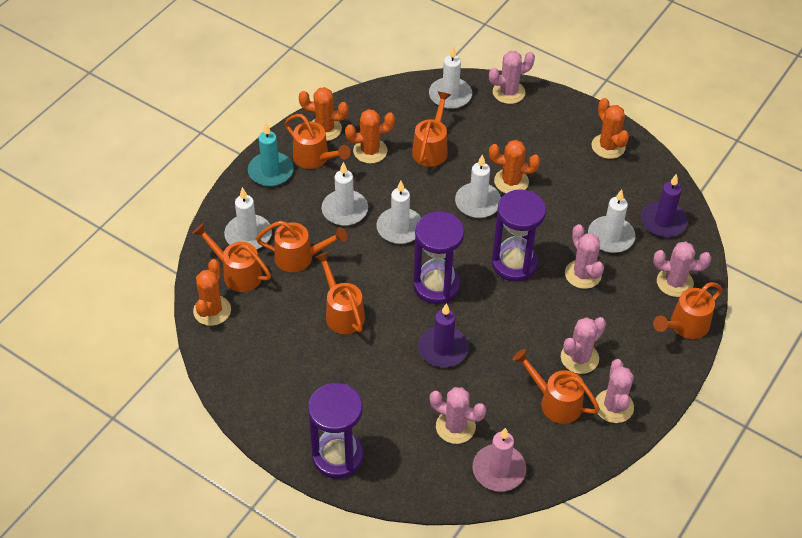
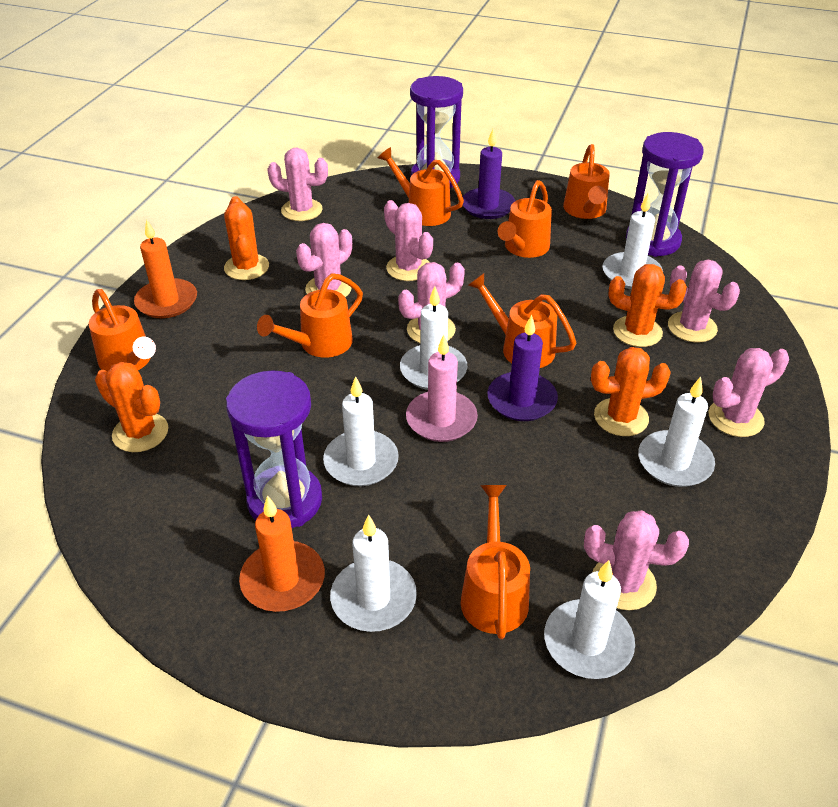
orange cactus: [193,259,231,326] [299,87,349,141] [345,109,395,164] [489,140,540,193] [591,98,629,159] = 5 -> [95,362,168,452] [224,196,269,280] [591,347,671,436] [608,264,687,347] = 4
orange candle: none = 0 -> [134,219,197,318] [239,495,325,612] = 2
pink cactus: [430,387,487,444] [489,51,535,104] [561,317,606,374] [565,224,604,289] [596,359,634,423] [653,242,711,297] = 6 -> [267,147,328,221] [296,223,352,297] [384,200,433,281] [398,262,465,344] [584,510,689,611] [668,260,740,343] [709,348,789,437] = 7
turquoise candle: [248,123,294,187] = 1 -> none = 0

